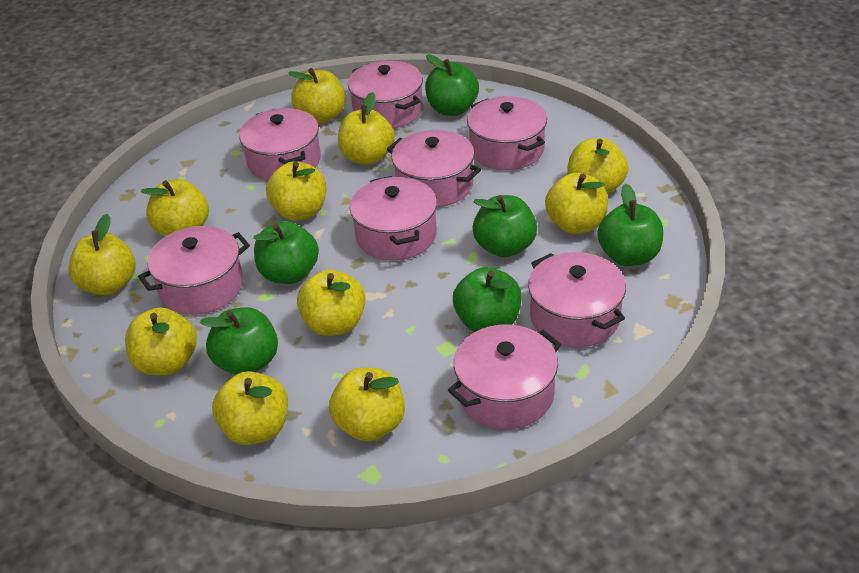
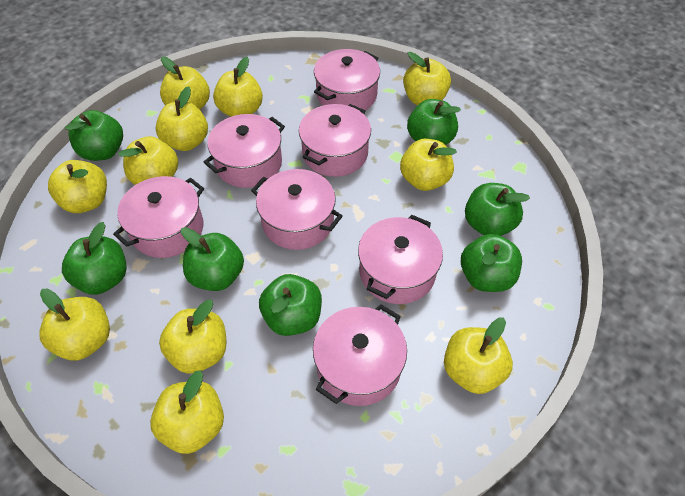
green apple: [200,307,278,375] [254,221,319,284] [425,54,479,116] [453,267,522,332] [473,195,537,257] [598,184,663,266] = 6 -> [62,222,127,295] [65,110,123,161] [181,227,244,291] [259,274,322,336] [407,99,461,145] [461,234,522,292] [465,183,530,236] = 7
pink pot: [138,226,250,315] [239,108,321,181] [348,61,423,129] [350,176,437,261] [387,130,481,207] [448,324,562,429] [467,96,547,170] [528,252,626,347] = 8 -> [113,176,204,258] [204,114,285,188] [251,169,343,250] [299,104,371,177] [313,304,407,406] [314,49,380,110] [358,215,443,304] = 7

